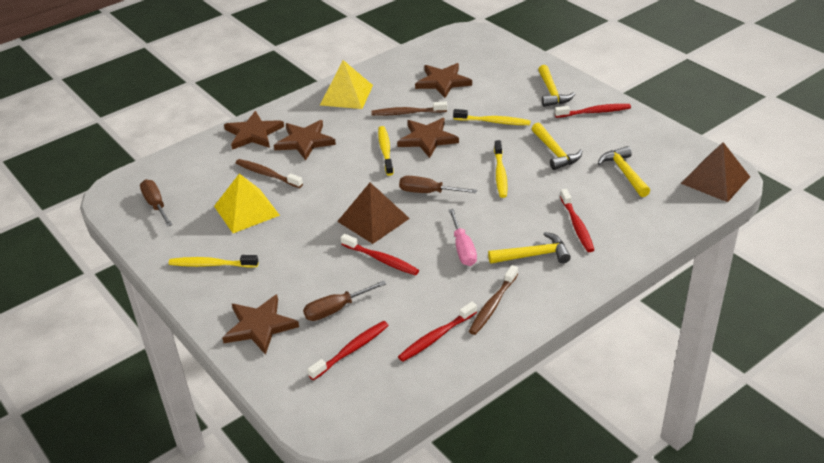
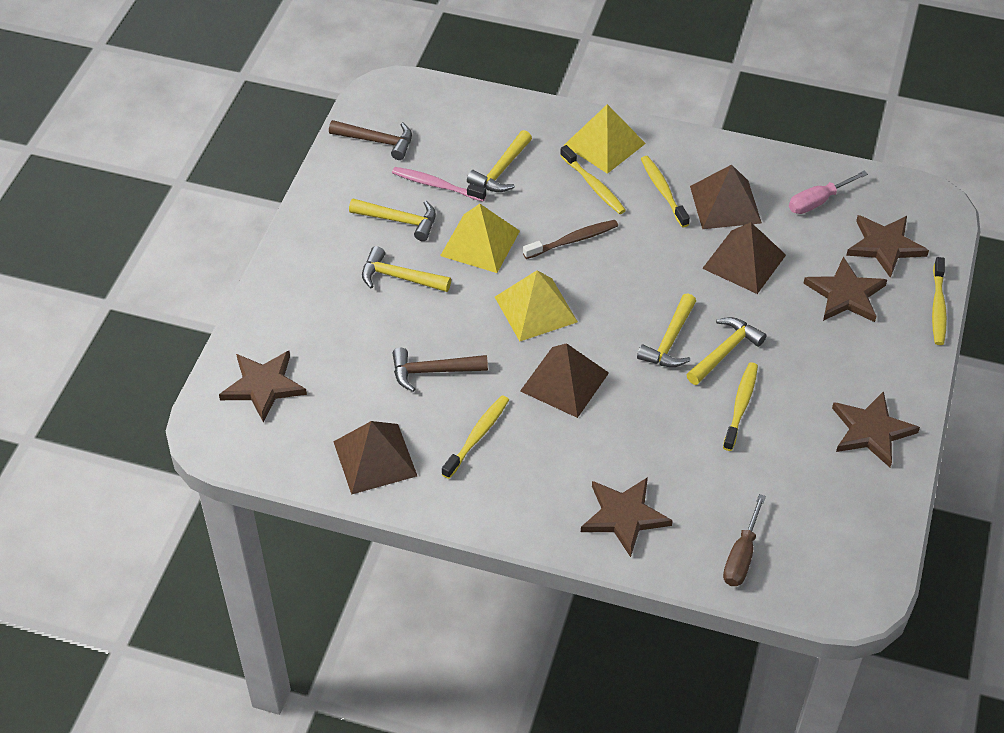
brown hammer: none = 0 -> [329,120,412,160] [392,348,488,392] = 2
brown pyramid: [337,183,410,244] [681,142,750,202] = 2 -> [333,421,417,495] [520,343,609,418] [690,165,762,229] [702,222,786,294] = 4
brown screwdriver: [140,179,172,227] [303,280,386,321] [399,176,477,193] = 3 -> [723,494,766,586] = 1
brown toothbrush: [236,159,303,188] [371,102,447,116] [469,265,518,335] = 3 -> [523,220,618,259] = 1
pink toothbrush: none = 0 -> [392,167,486,201] = 1
red toothbrush: [307,321,389,380] [341,234,419,275] [398,302,477,362] [555,104,631,118] [560,189,594,252] = 5 -> none = 0
yellow hammer: [488,232,571,264] [532,122,582,170] [538,65,575,107] [598,146,650,197] = 4 -> [349,199,436,241] [362,246,451,292] [467,130,532,192] [637,293,696,367] [686,317,767,385] = 5
yellow pyramid: [214,174,280,233] [320,60,373,109] = 2 -> [440,204,520,273] [495,270,578,341] [564,104,646,174] = 3
yellow toothbrush: [169,255,258,268] [378,126,393,176] [453,109,531,125] [494,140,508,198] = 4 -> [442,395,509,479] [560,145,626,214] [641,156,690,227] [723,362,758,451] [932,257,947,345] = 5

